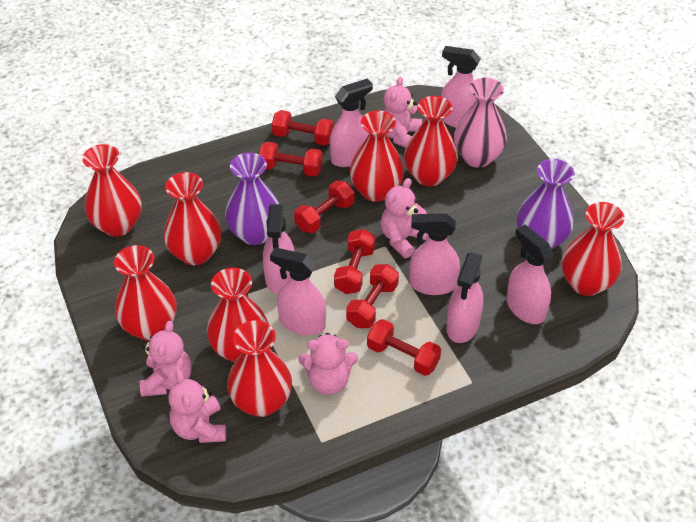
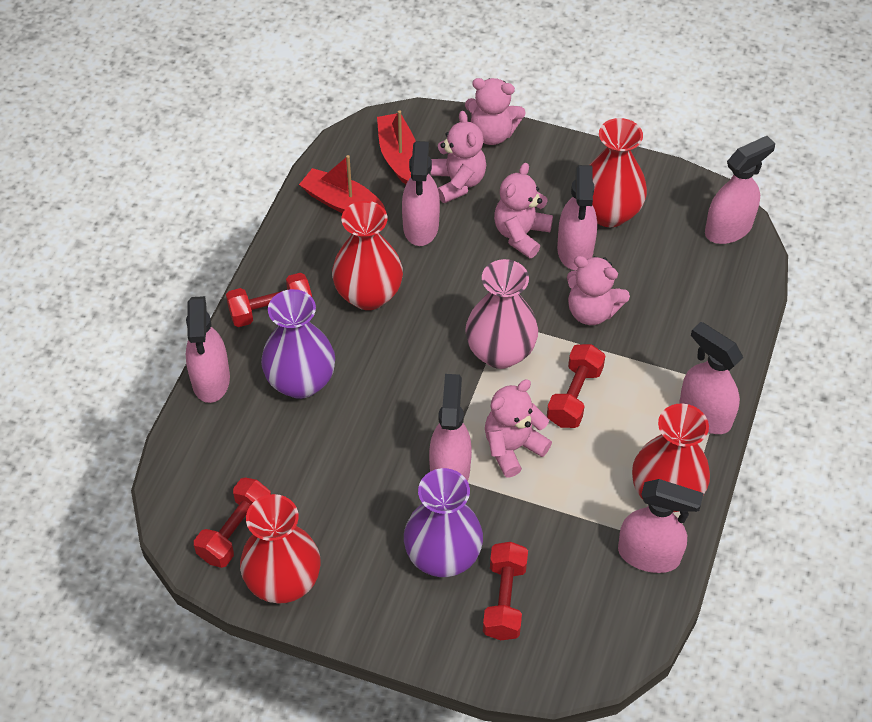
red boat: none = 0 -> [299,155,386,213] [377,110,416,184] = 2
red dumbbell: [259,142,323,176] [272,110,334,146] [294,181,354,233] [334,229,375,294] [346,264,399,328] [367,319,441,376] = 6 -> [194,477,271,568] [226,273,312,327] [483,542,528,641] [547,344,605,428] = 4
red vase: [82,144,142,237] [114,245,176,340] [164,172,221,265] [207,267,269,362] [227,320,292,417] [350,111,404,202] [404,96,458,186] [562,202,625,296] = 8 -> [240,494,321,604] [332,201,403,310] [590,118,647,227] [632,403,710,512] = 4

